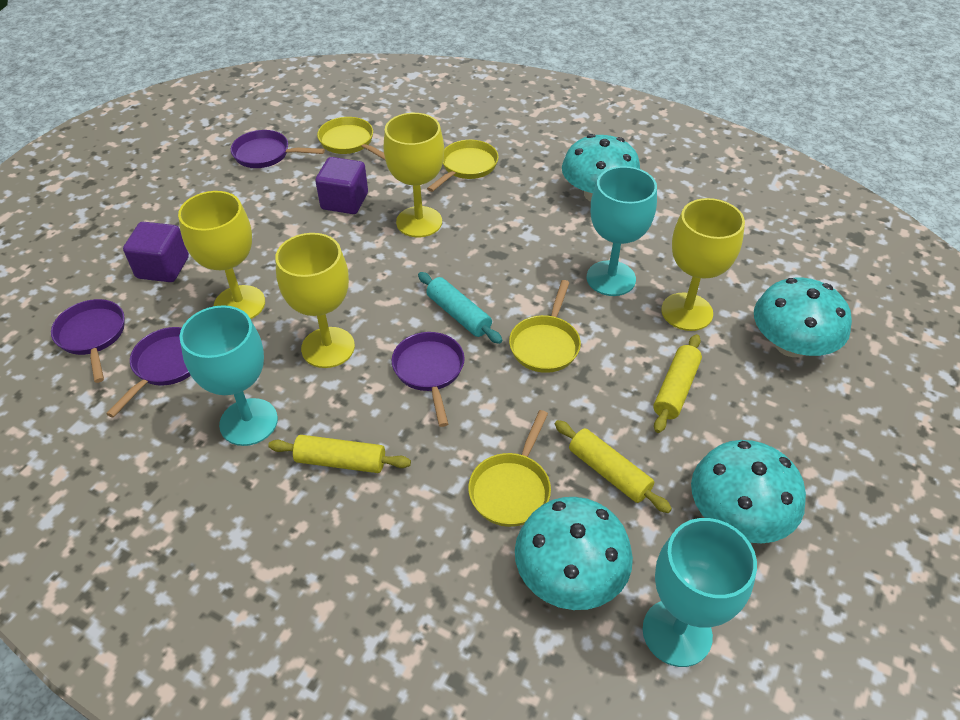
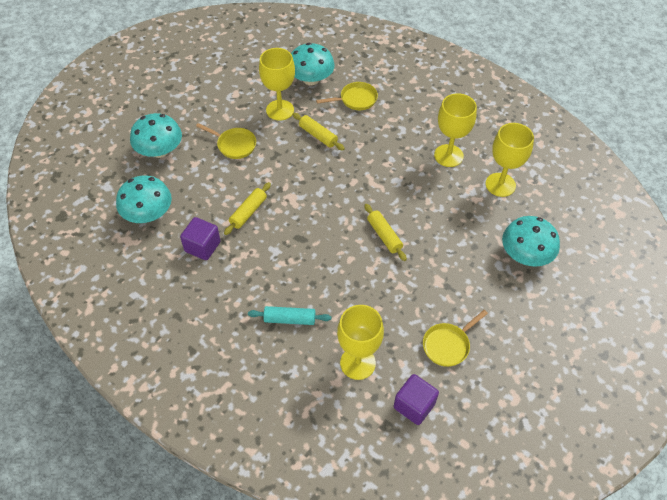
purple pan: [51,299,125,383] [106,327,191,417] [231,130,325,168] [392,332,465,427] = 4 -> none = 0
turquoise goblet: [180,305,278,446] [587,166,657,296] [643,518,757,667] = 3 -> none = 0
yellow pan: [317,117,385,160] [427,140,499,192] [468,410,551,527] [509,280,581,373] = 4 -> [196,123,256,159] [316,82,378,110] [423,310,488,367] = 3

